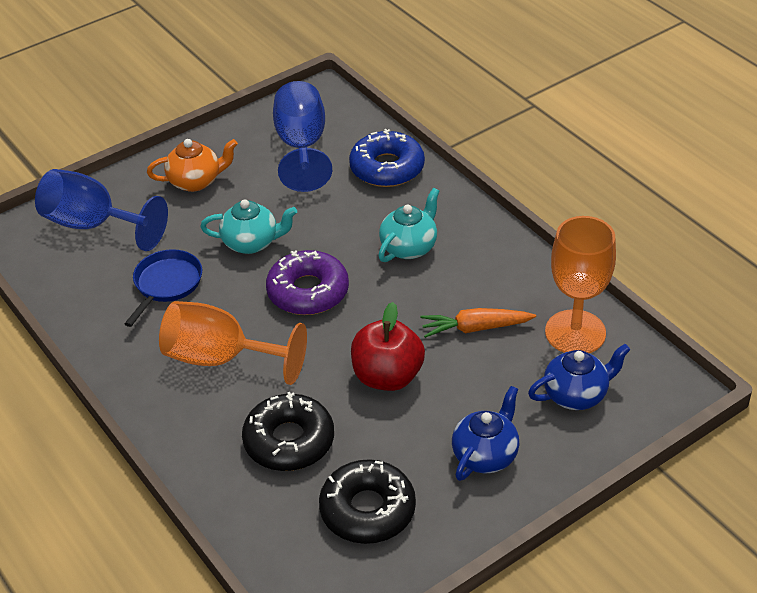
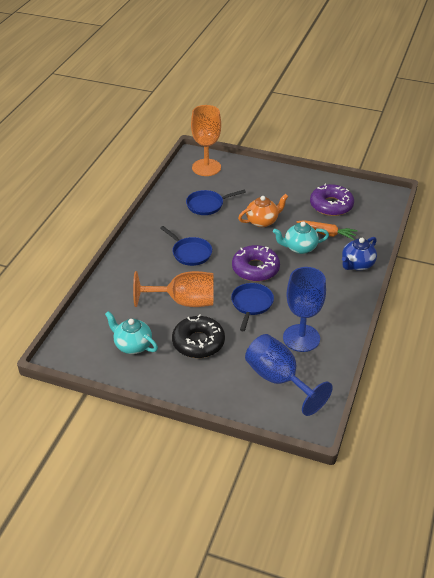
black donut: [242,392,334,471] [319,459,416,544] = 2 -> [172,314,225,358] = 1
blue donut: [349,129,425,187] = 1 -> none = 0
blue pan: [124,249,202,327] = 1 -> [160,226,212,266] [186,190,246,215] [231,283,274,331] = 3
blue teapot: [452,386,520,481] [528,344,630,410] = 2 -> [342,237,377,271] = 1
purple donut: [266,250,349,315] = 1 -> [232,245,280,282] [310,184,354,216] = 2
red apple: [351,302,425,391] = 1 -> none = 0

